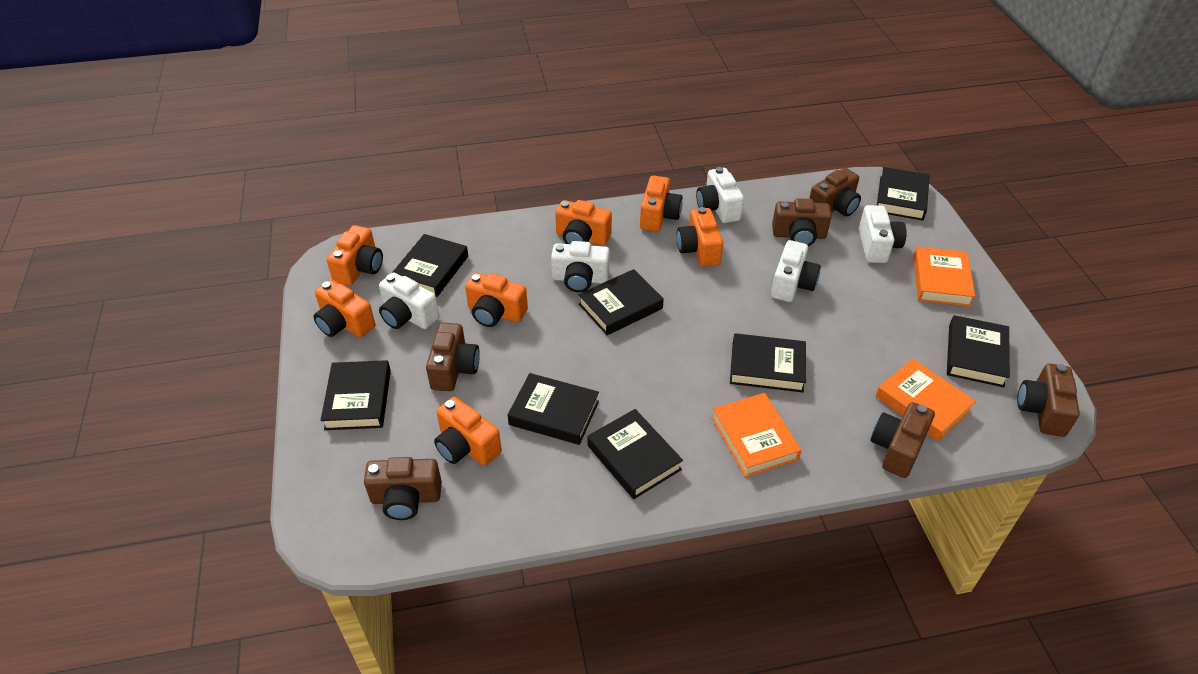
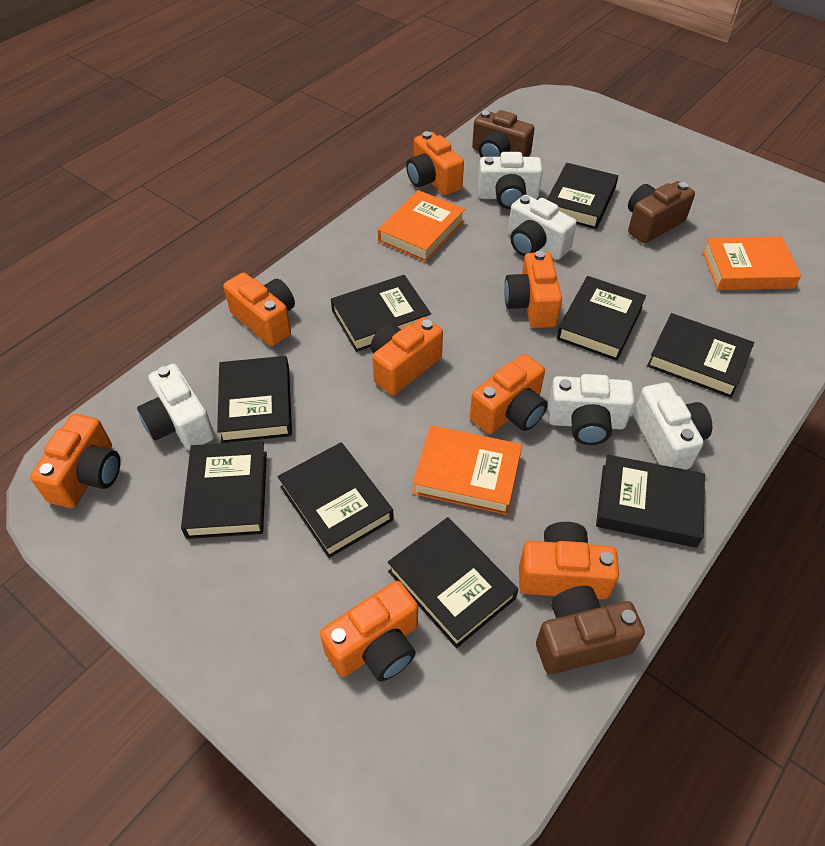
black book: [321,360,391,430] [392,234,468,297] [508,373,599,445] [578,269,664,335] [587,409,683,499] [730,333,806,392] [877,167,930,221] [947,315,1010,387] = 8 -> [181,441,267,539] [217,356,292,443] [278,442,394,558] [331,275,431,352] [388,517,518,648] [547,163,618,229] [557,276,646,361] [596,455,705,548] [647,313,754,398] = 9
brown camera: [364,457,442,520] [426,323,480,391] [772,198,832,246] [809,168,861,216] [871,402,935,478] [1017,363,1080,437] = 6 -> [472,110,535,158] [536,586,645,674] [628,181,695,243] = 3
orange camera: [314,280,375,338] [327,225,383,286] [434,397,502,466] [465,272,528,327] [555,200,612,245] [640,176,683,232] [677,207,723,267] = 7 -> [30,414,120,508] [223,272,295,346] [320,581,418,681] [371,317,443,395] [406,131,464,195] [470,354,547,434] [504,251,562,328] [519,522,619,599] = 8

